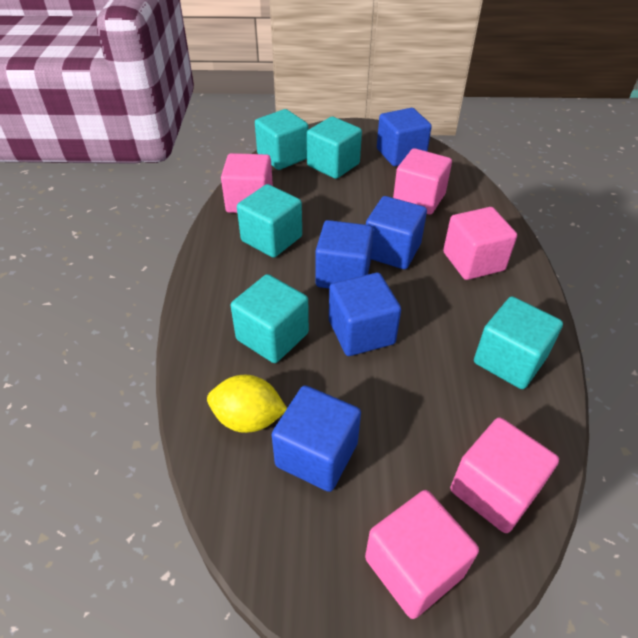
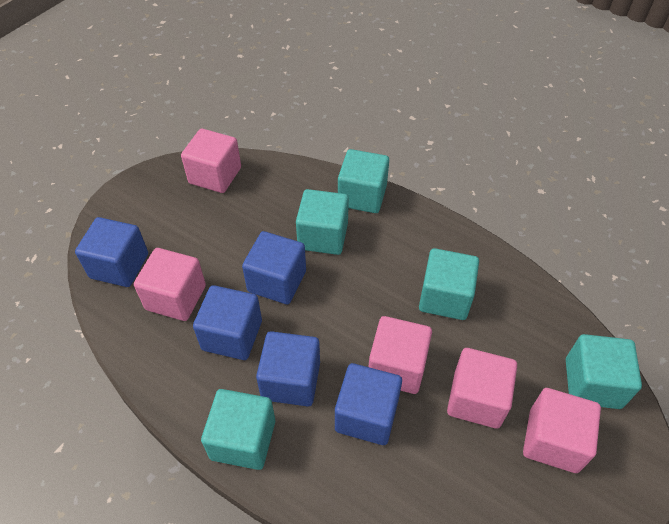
yellow lemon: [207,375,287,433] = 1 -> none = 0

